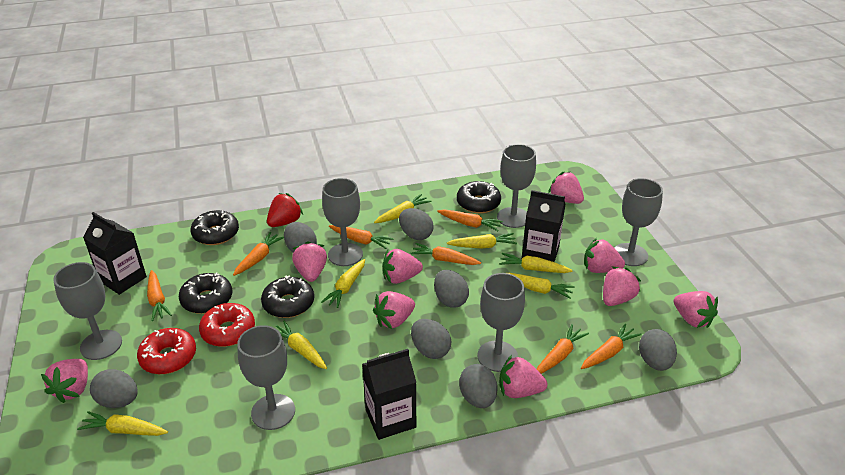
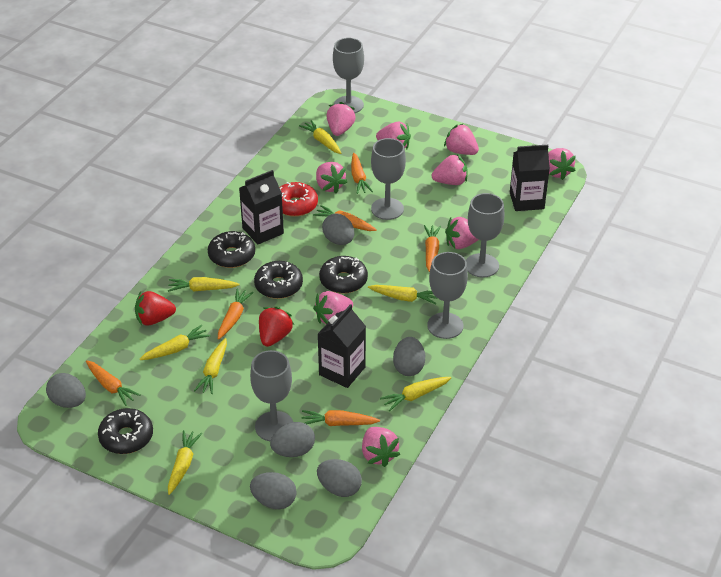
grey egg: [90,369,138,408] [284,222,317,253] [399,208,433,240] [411,319,451,359] [434,270,469,308] [459,364,498,408] [639,329,677,371] = 7 -> [46,373,86,408] [250,472,297,509] [270,422,315,457] [317,459,362,497] [322,214,354,245] [393,337,425,376] = 6
grey goblet: [53,262,122,360] [237,325,295,430] [322,178,363,266] [477,273,525,372] [497,144,536,228] [614,178,663,266] = 6 -> [250,350,293,441] [333,38,364,113] [371,138,406,220] [427,252,468,339] [466,193,504,278] = 5
orange carrot: [147,270,172,321] [233,232,284,276] [329,225,393,249] [410,243,481,265] [437,209,503,231] [537,324,589,374] [581,324,642,369] = 7 -> [86,360,141,406] [218,288,254,340] [302,410,380,426] [313,205,377,231] [351,153,373,194] [424,225,441,272] = 6
red donut: [137,328,196,374] [199,303,255,347] = 2 -> [279,182,318,217] = 1
red strawberry: [267,193,303,227] = 1 -> [135,291,176,325] [259,307,294,347] = 2

